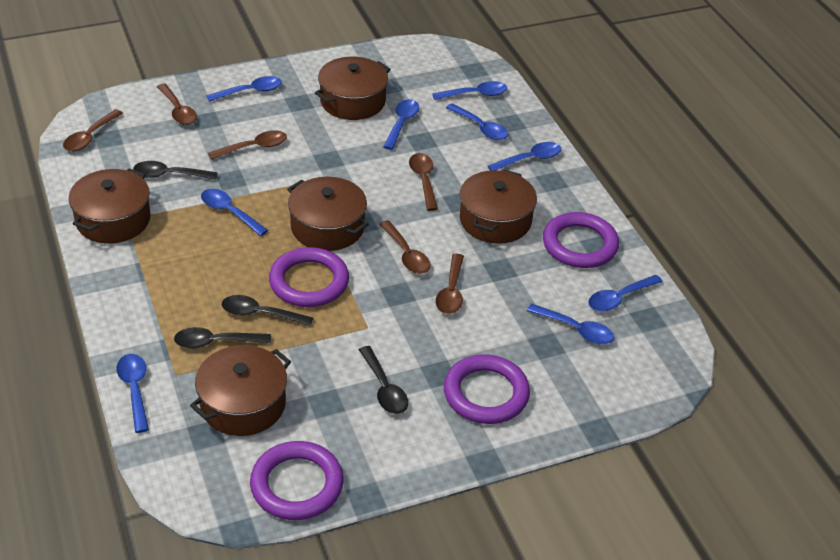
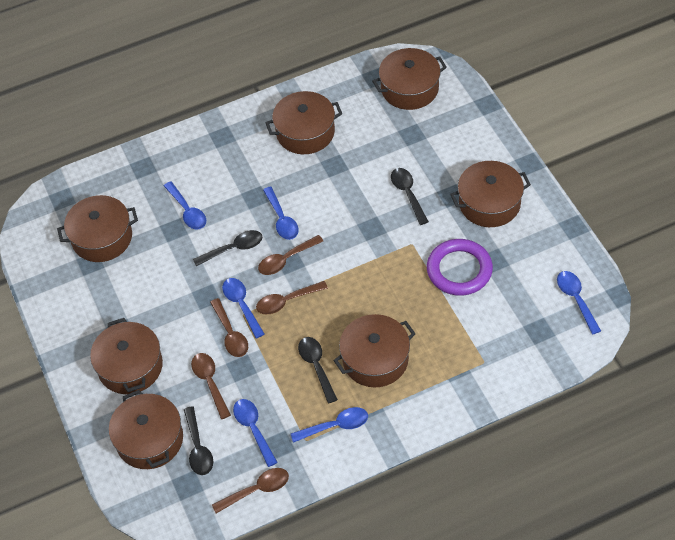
blue spoon: [117,354,149,433] [201,189,268,236] [206,76,282,102] [383,99,419,150] [432,81,507,100] [446,104,508,140] [488,142,561,171] [527,303,614,344] [588,275,663,312] = 9 -> [164,181,206,229] [222,278,265,338] [233,399,278,467] [263,187,298,240] [291,407,368,443] [557,271,601,335] = 6
brown pot: [69,168,151,243] [190,345,291,436] [287,177,369,251] [315,57,391,120] [460,169,537,244] = 5 -> [57,195,138,262] [90,318,163,394] [109,390,183,469] [265,91,342,154] [333,314,416,387] [372,48,447,110] [450,161,531,227] = 7
brown spoon: [63,109,123,151] [157,84,197,125] [208,130,287,160] [380,220,431,274] [409,153,438,211] [436,254,464,314] = 6 -> [191,353,231,419] [210,298,248,357] [212,468,289,514] [256,281,328,314] [258,235,323,275] = 5
purple ring: [250,441,344,520] [269,247,349,307] [444,354,530,424] [543,212,619,268] = 4 -> [427,239,493,296] = 1

